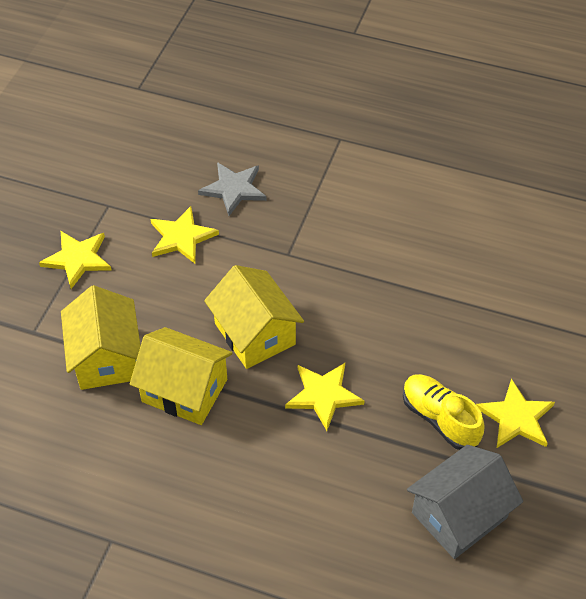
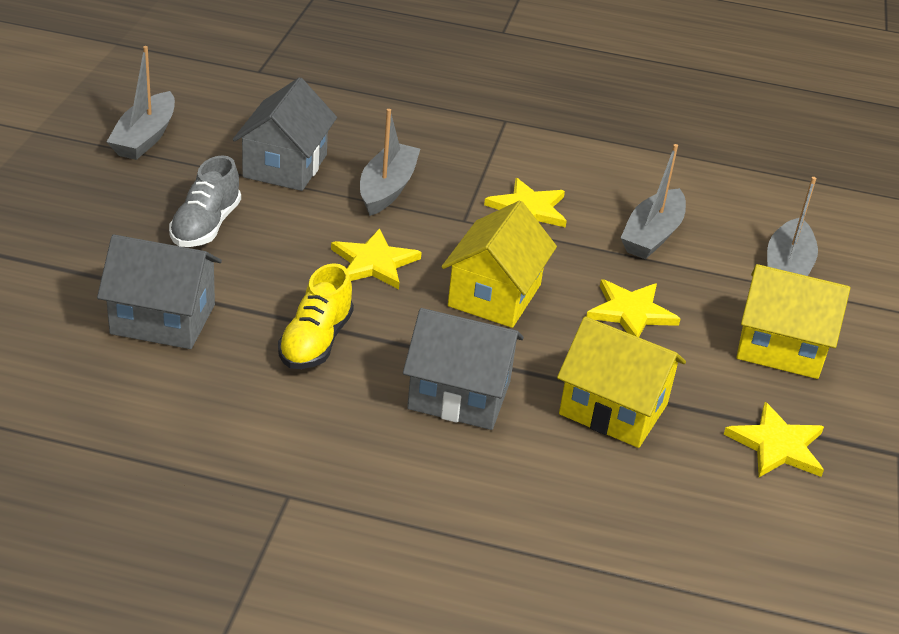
grey boat: none = 0 -> [107,46,175,160] [360,109,420,216] [621,144,686,259] [767,177,818,276] = 4
grey house: [407,445,523,559] = 1 -> [97,234,222,349] [233,77,337,191] [403,308,524,430] = 3
grey shoe: none = 0 -> [169,155,241,247] = 1
grey star: [198,162,267,216] = 1 -> none = 0

